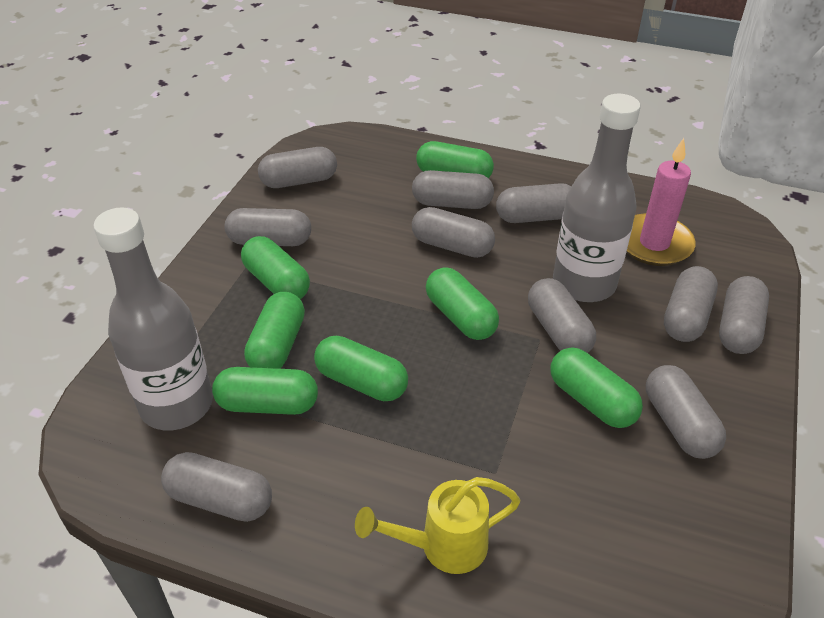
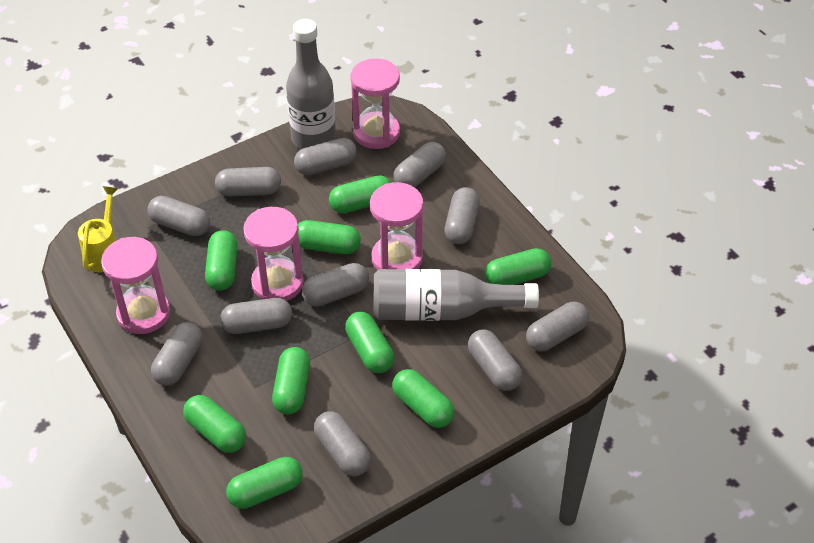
green capsule: [212,367,318,415] [241,236,310,299] [244,292,305,369] [314,336,408,401] [416,141,494,178] [426,267,499,340] [550,347,643,428] = 7 -> [183,395,246,453] [205,230,238,291] [226,457,303,509] [272,347,310,414] [298,220,361,254] [329,175,392,213] [345,312,394,373] [392,369,455,428] [485,248,551,285] = 9
grey capsule: [161,452,272,522] [225,208,311,246] [258,147,337,188] [412,170,494,209] [412,207,495,258] [496,183,572,223] [528,278,596,353] [646,365,726,459] [664,266,718,342] [719,276,769,354] = 10 -> [147,196,210,236] [151,322,202,386] [215,167,281,197] [220,298,292,334] [294,138,357,175] [302,263,369,307] [314,411,371,476] [393,142,446,188] [444,187,480,244] [468,329,522,391] [526,302,589,351] = 11
pink candle: [627,138,696,266] = 1 -> none = 0
pink hourglass: none = 0 -> [101,237,170,334] [243,207,304,301] [350,58,400,149] [370,182,424,270] = 4

